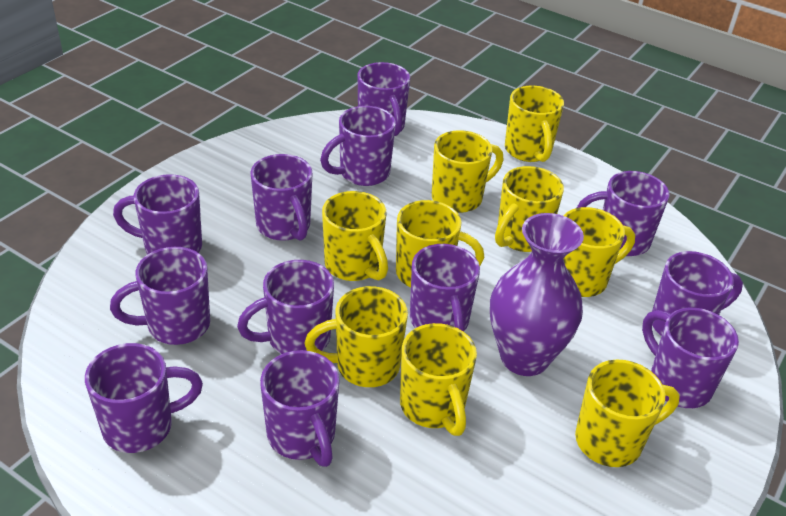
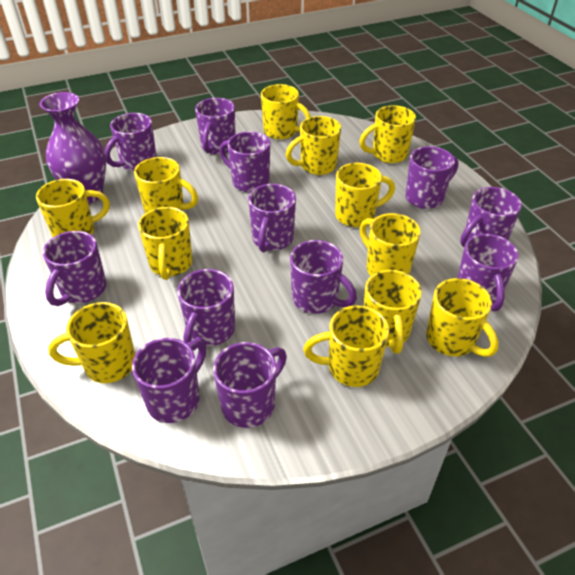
yellow mug: [305,286,408,387] [322,191,388,281] [396,200,484,287] [400,323,477,436] [432,130,503,213] [495,166,564,252] [505,86,564,162] [563,207,635,297] [575,359,680,467] = 9 -> [36,179,110,237] [48,302,135,383] [134,157,198,213] [138,207,193,280] [261,84,311,140] [286,116,341,175] [303,305,389,387] [335,163,395,227] [359,105,416,163] [360,213,421,276] [364,270,422,353] [426,278,499,357] = 12

